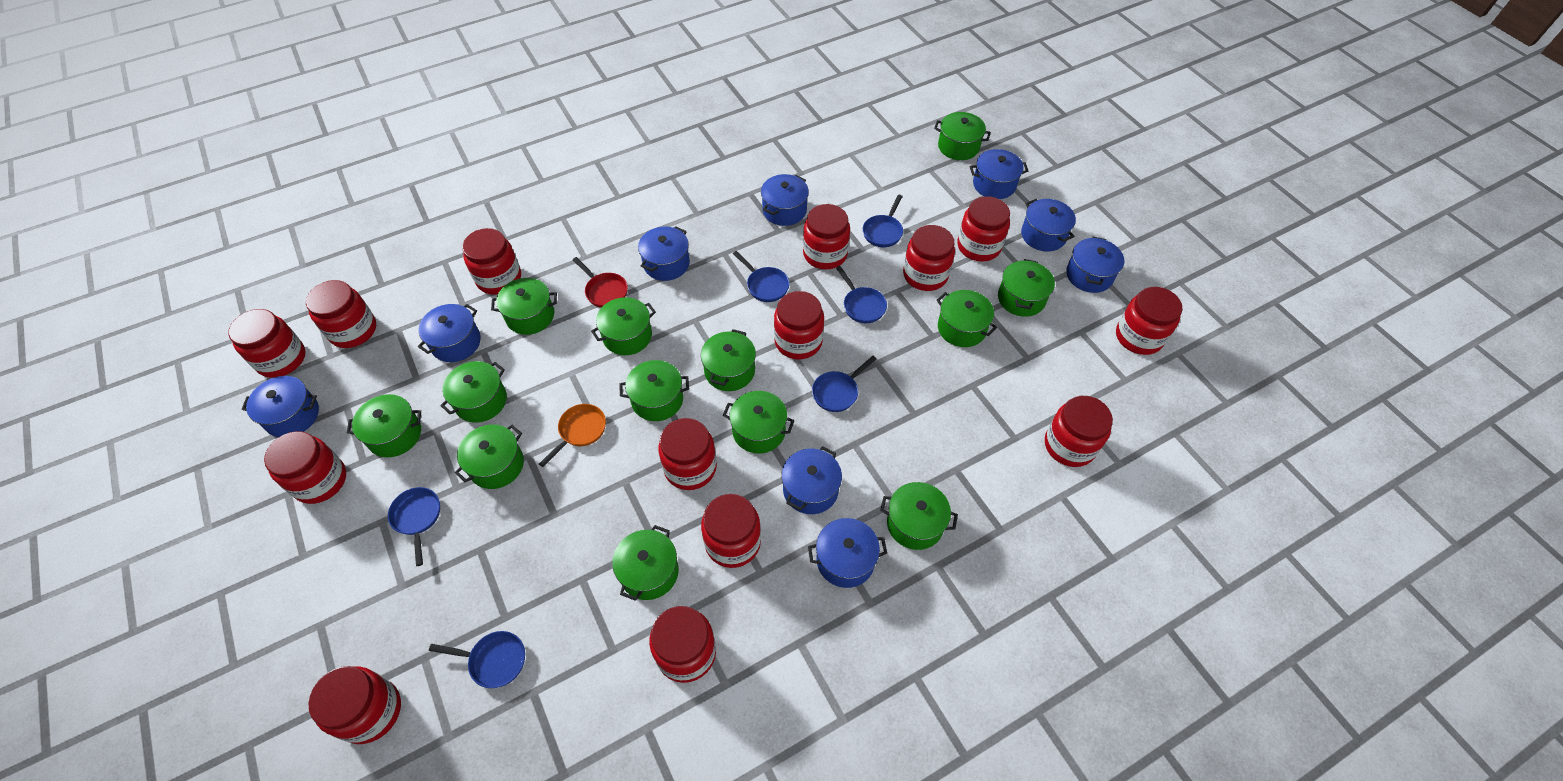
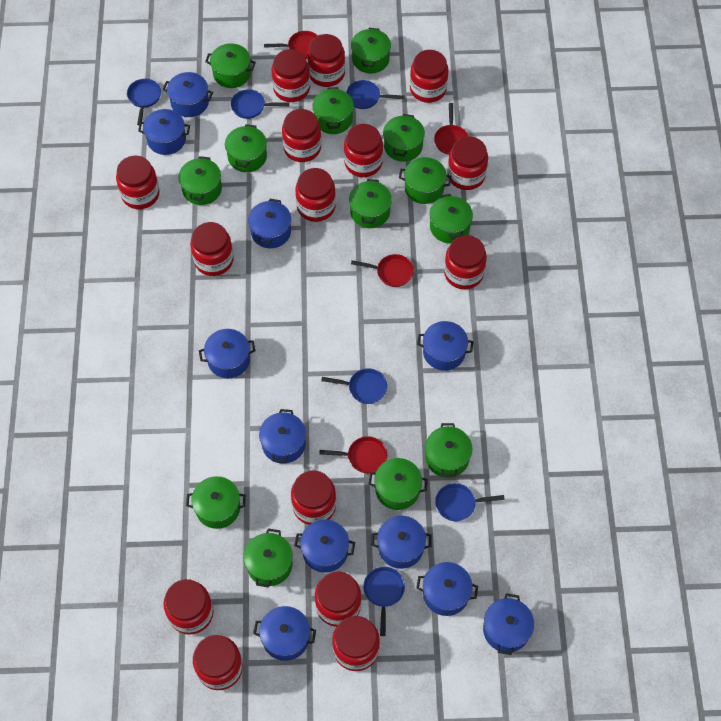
blue pot: [242,376,319,437] [418,304,481,362] [638,226,690,281] [761,174,809,226] [781,446,842,514] [808,518,887,588] [970,149,1028,199] [1021,199,1076,252] [1066,237,1124,293] = 9 -> [138,109,190,155] [162,72,213,117] [199,329,255,378] [248,199,291,248] [253,606,316,661] [259,409,306,464] [294,519,355,573] [372,516,432,569] [416,562,478,616] [417,321,474,371] [483,593,534,655] = 11
orange pan: [539,404,606,467] = 1 -> none = 0
red jar: [228,309,306,378] [264,431,346,504] [306,280,376,348] [308,666,401,744] [462,228,521,295] [649,606,716,683] [658,418,717,490] [701,494,761,568] [774,291,824,359] [803,204,850,269] [903,225,955,291] [957,196,1010,262] [1045,396,1113,467] [1116,287,1183,355] = 14 -> [116,156,160,209] [164,579,214,635] [190,222,234,276] [193,635,243,690] [272,49,310,102] [282,109,321,162] [291,471,336,525] [295,168,336,222] [307,34,345,87] [315,572,361,627] [332,616,380,671] [344,124,383,177] [410,50,449,103] [444,235,487,289] [447,137,488,190] = 15
red pan: [573,257,628,308] = 1 -> [264,31,318,59] [319,436,387,473] [351,254,414,287] [434,103,469,155] = 4

